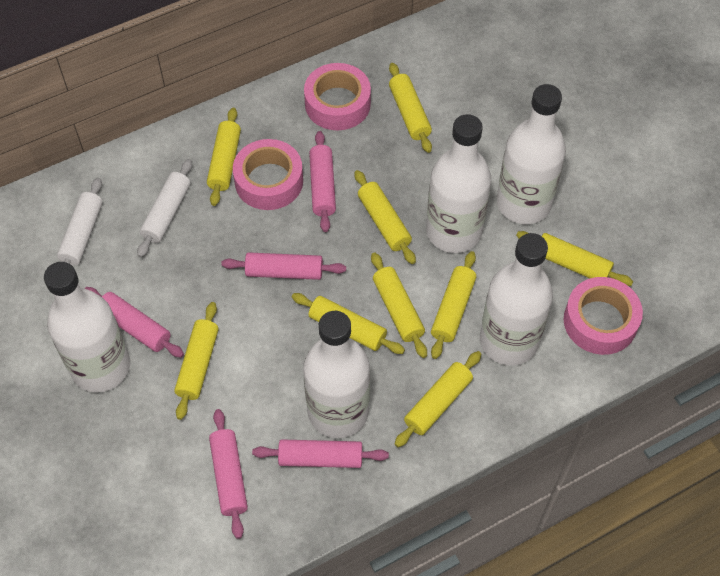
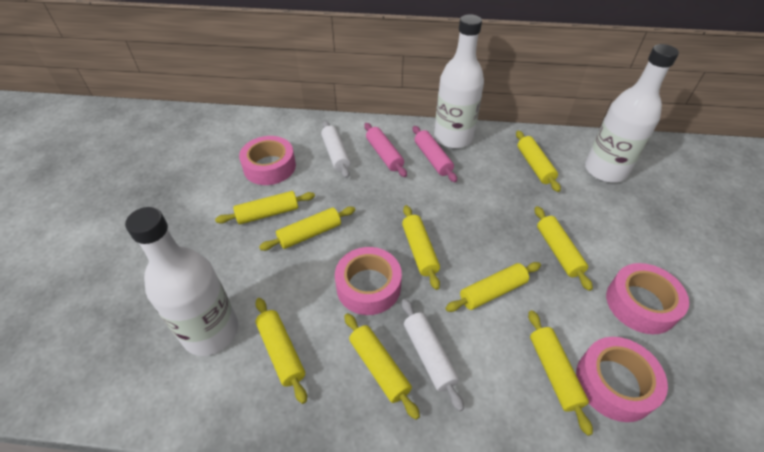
pink rolling pin: [85,287,184,358] [209,409,248,539] [221,252,346,280] [252,440,389,468] [309,131,336,232] = 5 -> [364,123,407,177] [413,126,457,182] = 2
pink tape: [233,139,303,210] [304,63,371,130] [564,277,643,355] = 3 -> [239,136,296,185] [335,247,402,315] [576,337,668,422] [606,263,689,334] = 4
white bottle: [44,262,130,393] [303,311,370,438] [426,114,491,253] [480,233,553,366] [496,84,566,224] = 5 -> [125,207,238,356] [434,14,484,149] [585,44,679,183] = 3

